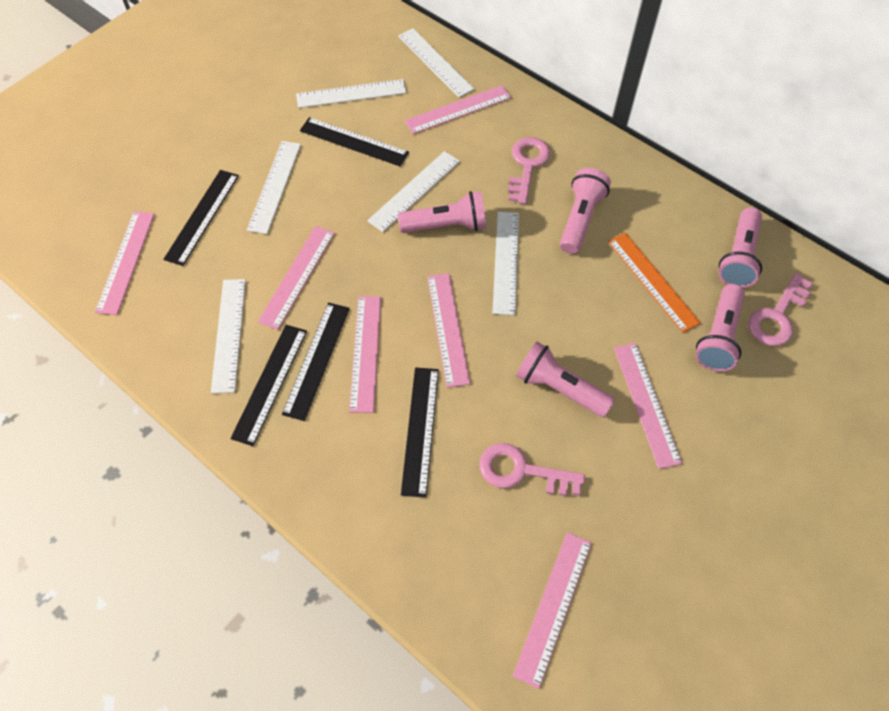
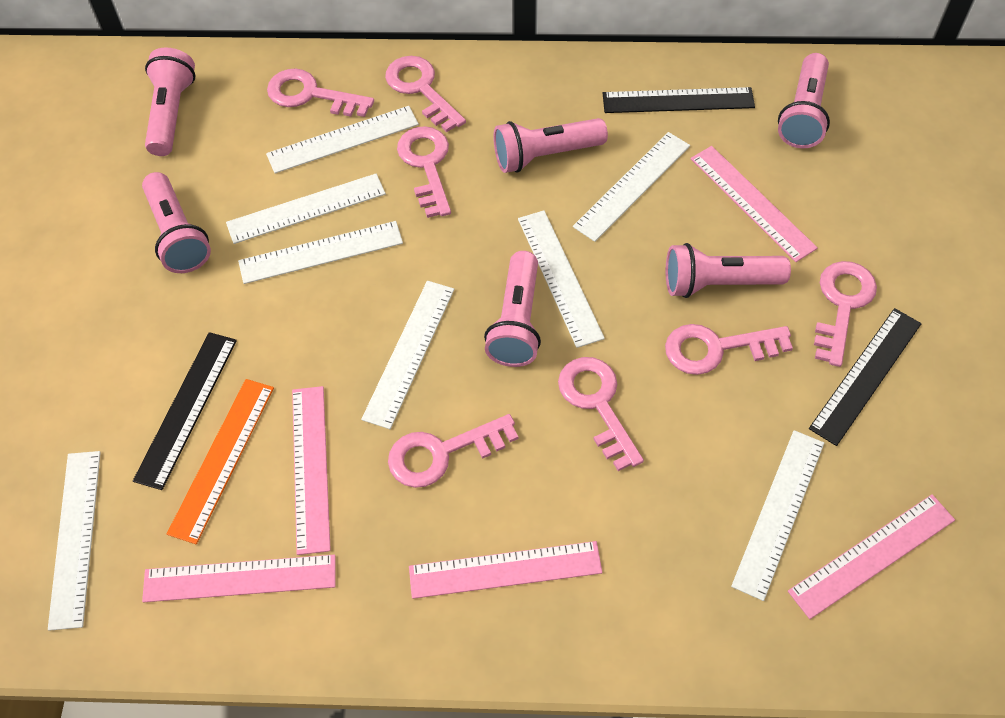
black ruler: [164,170,239,266] [230,325,307,446] [282,303,350,421] [300,117,409,166] [401,367,439,498] = 5 -> [133,332,237,490] [603,87,755,113] [809,308,922,446] = 3
pink flashlight: [398,191,486,233] [516,341,615,417] [560,168,611,254] [695,284,745,372] [719,207,762,288] = 5 -> [142,172,211,273] [145,47,195,156] [484,251,541,367] [493,118,608,173] [666,243,791,298] [778,53,830,148] = 6
pink key: [479,443,585,496] [508,137,550,204] [748,273,813,346] = 3 -> [267,69,374,117] [385,56,466,132] [388,414,518,488] [397,126,451,218] [558,357,644,471] [665,324,793,375] [814,261,877,367] = 7
pink ruler: [95,211,154,315] [258,226,335,330] [349,296,381,413] [405,85,511,134] [427,273,470,388] [513,532,592,689] [614,343,682,469] = 7 -> [142,554,336,602] [292,386,331,555] [409,541,602,599] [691,146,818,262] [788,494,955,619] = 5
white ruler: [211,279,246,393] [247,141,301,234] [296,79,406,108] [367,151,460,232] [398,28,474,97] [492,212,519,315] = 6 -> [48,451,101,631] [226,174,386,244] [238,221,403,284] [266,106,419,174] [361,281,454,429] [518,210,605,348] [573,132,690,242] [731,430,824,601] = 8

